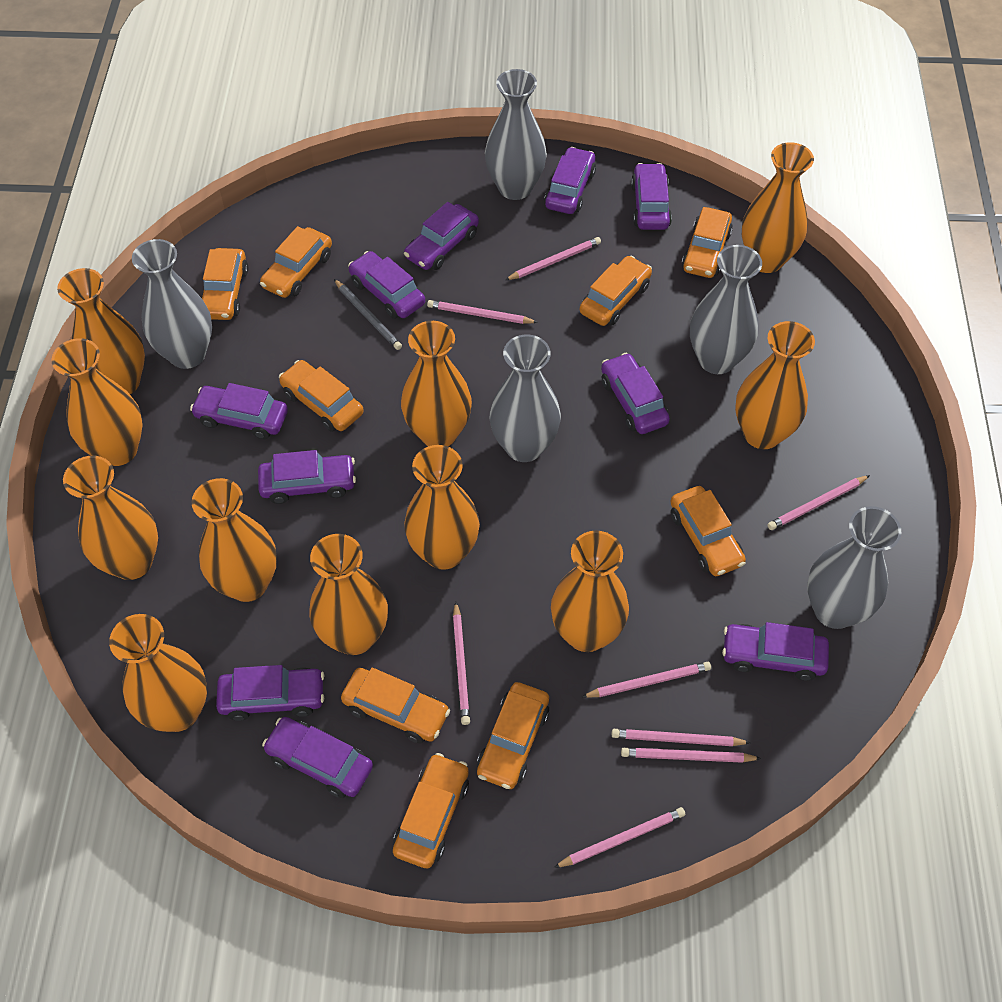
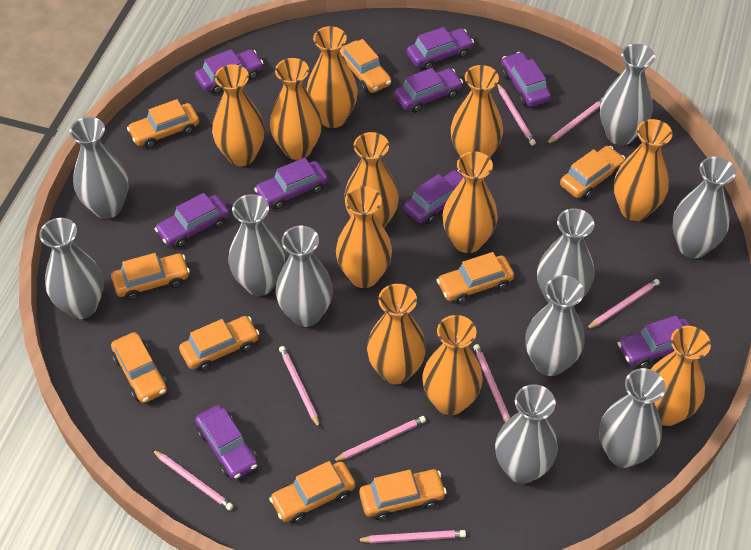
grey pencil: [334,279,402,350] = 1 -> none = 0
grey vase: [132,239,212,369] [485,69,547,200] [490,335,561,462] [690,245,762,374] [807,506,901,629] = 5 -> [39,218,104,319] [69,117,129,219] [228,194,285,296] [275,226,333,327] [495,384,558,484] [525,275,584,376] [537,208,594,303] [599,368,666,468] [600,44,655,145] [672,157,736,258] = 10
purple car: [190,383,288,439] [216,665,324,721] [258,450,356,504] [262,717,373,798] [348,251,425,319] [404,202,479,270] [544,147,596,214] [601,353,670,434] [631,163,672,230] [722,622,829,681] = 10 -> [155,193,229,248] [195,49,263,94] [195,405,258,480] [254,158,328,209] [394,68,463,113] [404,170,463,224] [406,27,474,70] [501,52,551,107] [618,315,691,368] = 9

